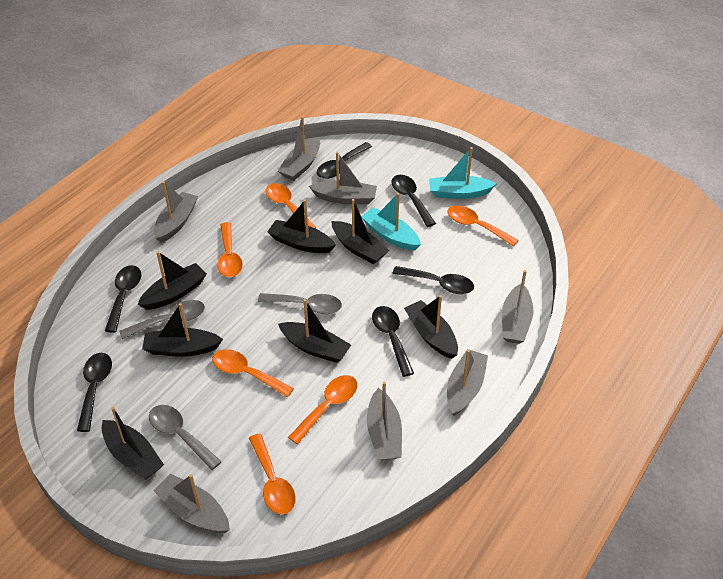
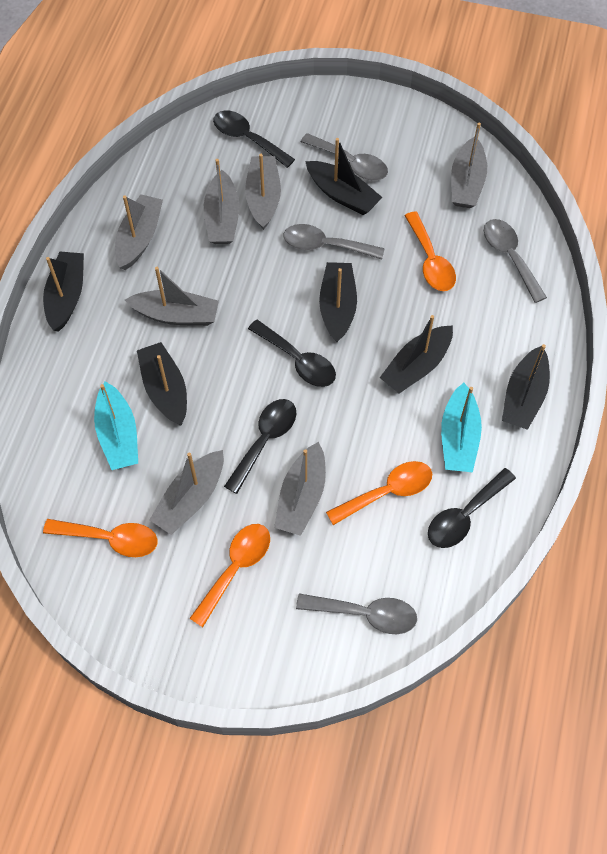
black boat: [102,407,164,480] [138,251,207,310] [142,303,223,357] [267,200,336,253] [278,299,351,363] [331,199,389,264] [404,295,458,359] = 7 -> [43,252,84,332] [137,342,187,426] [305,138,383,215] [319,262,357,342] [380,315,453,393] [502,344,550,430] = 6
black spoon: [77,353,112,432] [105,265,141,333] [317,142,372,179] [372,306,414,377] [391,175,436,227] [392,266,474,294] = 6 -> [213,110,295,168] [224,399,296,494] [248,320,336,387] [428,468,516,548] = 4
grey spoon: [119,300,205,339] [149,405,222,470] [258,293,342,314] = 3 -> [283,224,385,259] [296,593,417,634] [301,133,388,181] [484,219,547,303] = 4
orange spoon: [213,349,294,397] [217,222,243,277] [249,433,296,514] [265,183,316,229] [288,375,358,444] [447,205,519,247] = 6 -> [43,519,158,557] [189,524,270,627] [326,461,432,525] [404,212,456,291] = 4

